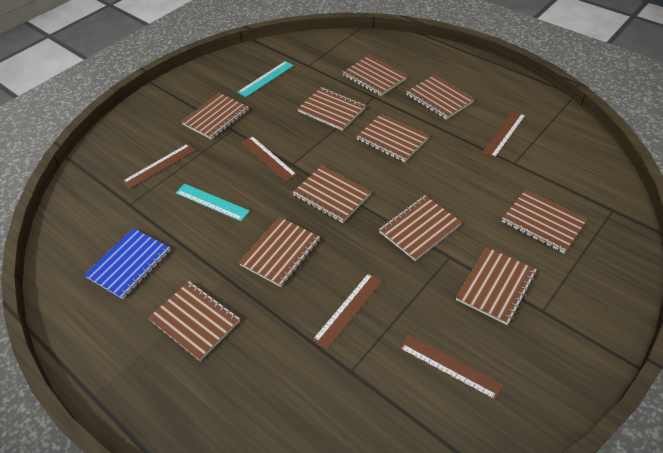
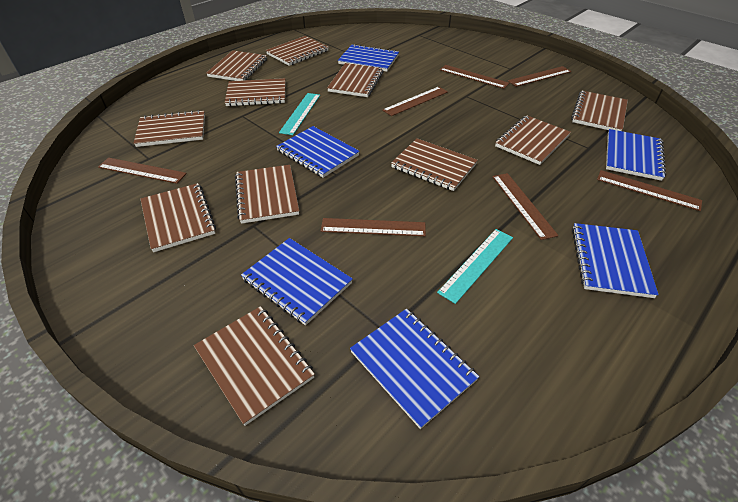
blue notebook: [84,228,171,299] = 1 -> [241,238,353,325] [276,126,360,178] [338,44,399,72] [350,309,479,429] [572,223,659,298] [606,129,666,181] = 6
brown ruler: [122,144,196,189] [241,136,297,182] [312,273,382,349] [399,334,503,400] [482,110,526,158] = 5 -> [98,158,187,184] [321,218,426,236] [382,87,448,116] [440,65,509,89] [492,173,558,240] [508,66,571,87] [597,170,702,211] = 7

